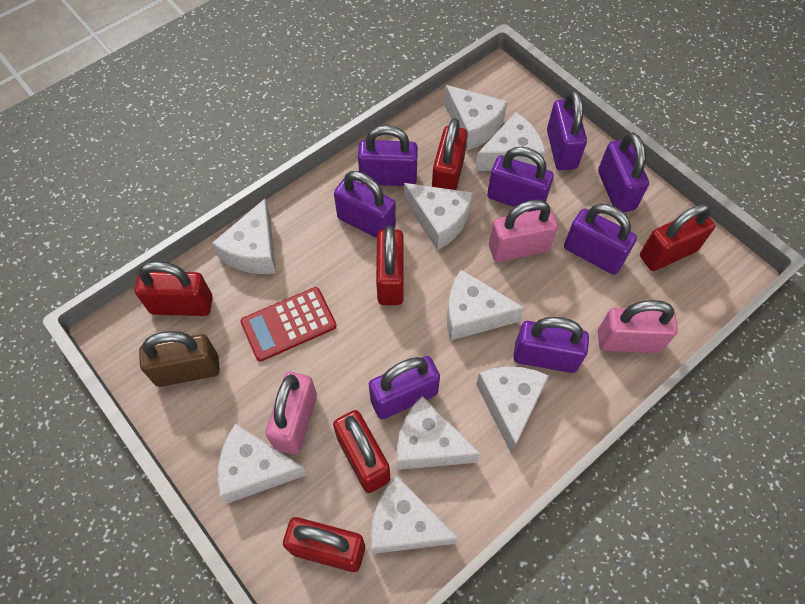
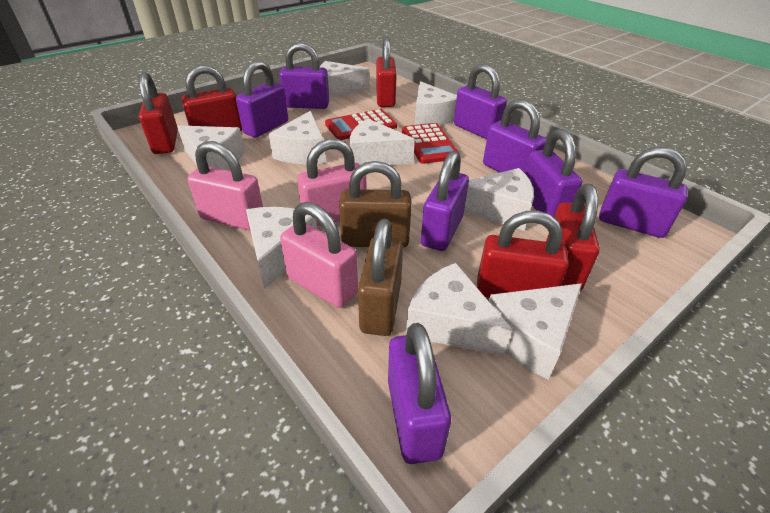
brown padlock: [139,331,220,387] = 1 -> [339,161,411,247] [358,219,403,336] = 2
red calculator: [240,287,337,362] = 1 -> [325,109,397,140] [402,123,460,164] = 2
red padlock: [135,261,213,316] [283,517,365,572] [333,410,390,493] [376,226,404,305] [432,118,467,190] [640,204,715,271] = 6 -> [139,72,178,154] [181,65,242,131] [376,37,397,107] [477,211,569,298] [546,184,600,291] = 5

